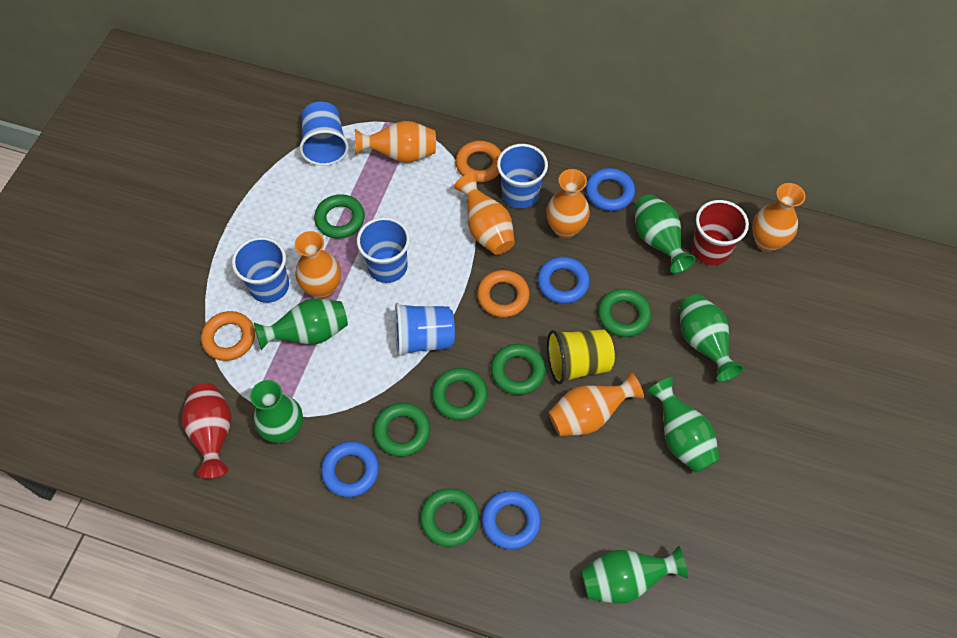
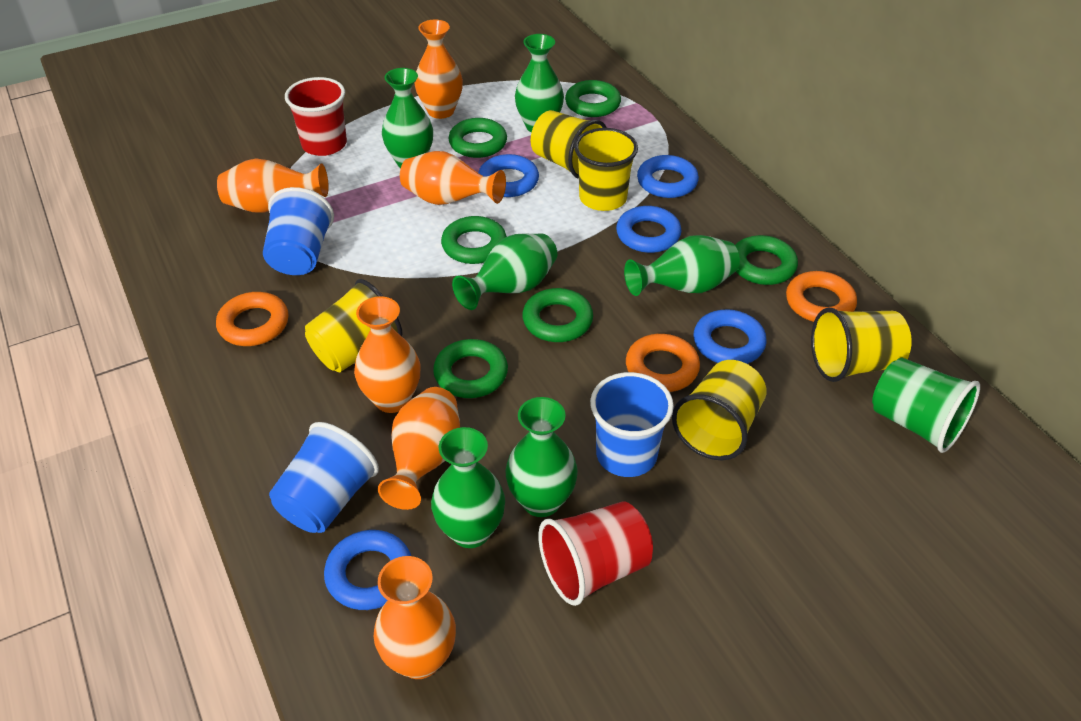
blue cup: [232,237,289,303] [299,102,349,166] [357,217,410,283] [395,303,455,357] [497,144,548,208] = 5 -> [263,187,334,275] [269,422,379,533] [590,372,674,477] = 3
blue ring: [321,441,379,497] [482,491,541,549] [537,257,590,304] [586,168,635,211] = 4 -> [324,530,411,610] [478,154,539,197] [616,206,681,253] [637,155,699,198] [694,309,767,364] = 5
green cup: none = 0 -> [872,358,980,453] = 1
red cup: [691,200,749,265] = 1 -> [285,77,347,156] [538,501,653,606] = 2
red vase: [182,383,232,479] = 1 -> none = 0
yellow cup: [547,329,615,384] = 1 -> [305,279,402,372] [531,110,607,179] [574,128,638,211] [672,360,767,460] [811,307,912,382] = 5

